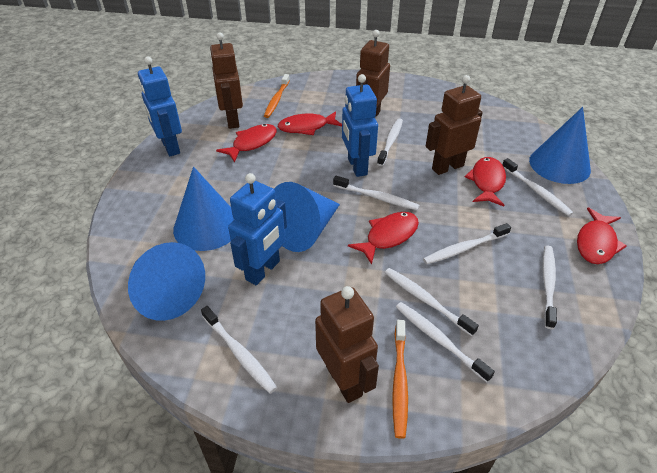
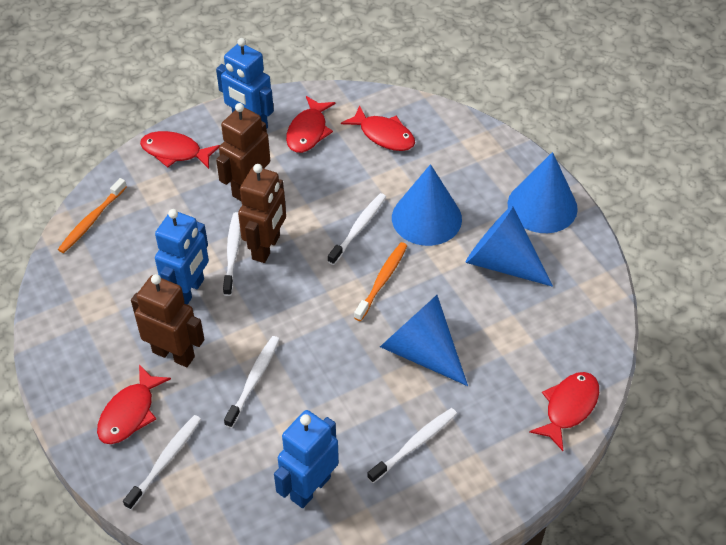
brown robot: [210,32,243,129] [315,286,379,403] [356,30,390,117] [426,75,483,175] = 4 -> [131,274,205,367] [216,103,270,201] [238,164,286,263] = 3
white toothbrush: [201,306,277,394] [333,176,420,210] [377,118,403,166] [385,268,479,336] [396,302,495,382] [423,223,511,264] [503,158,574,216] [542,246,557,329] = 8 -> [123,415,201,510] [223,212,241,296] [224,336,280,428] [328,193,386,265] [367,408,457,483] = 5

